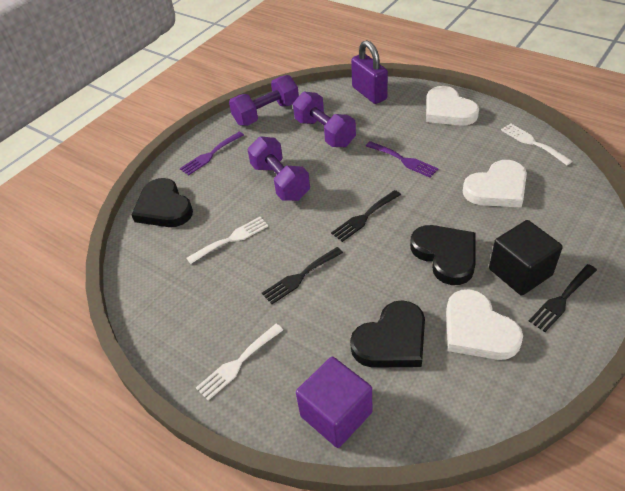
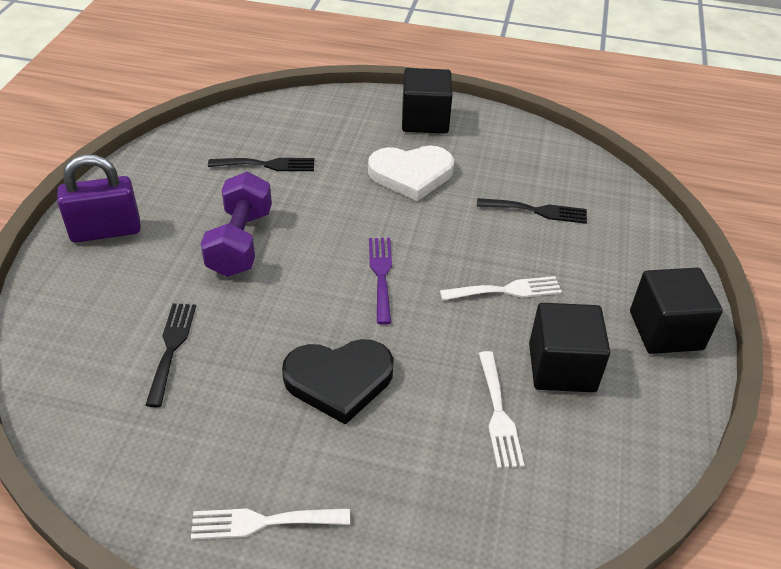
black cube: [489,220,563,296] = 1 -> [402,68,452,134] [529,303,610,392] [630,268,723,354] = 3
black heart: [132,178,193,227] [350,300,425,368] [410,225,475,285] = 3 -> [282,339,394,425] = 1
purple cube: [296,357,372,448] = 1 -> none = 0
purple dumbbell: [229,75,299,126] [248,136,310,201] [293,91,356,147] = 3 -> [201,172,272,277] = 1
purple fork: [180,132,244,175] [366,141,438,178] = 2 -> [369,238,392,325] = 1
white heart: [426,86,479,126] [446,289,523,360] [463,160,527,208] = 3 -> [368,145,454,201] = 1

